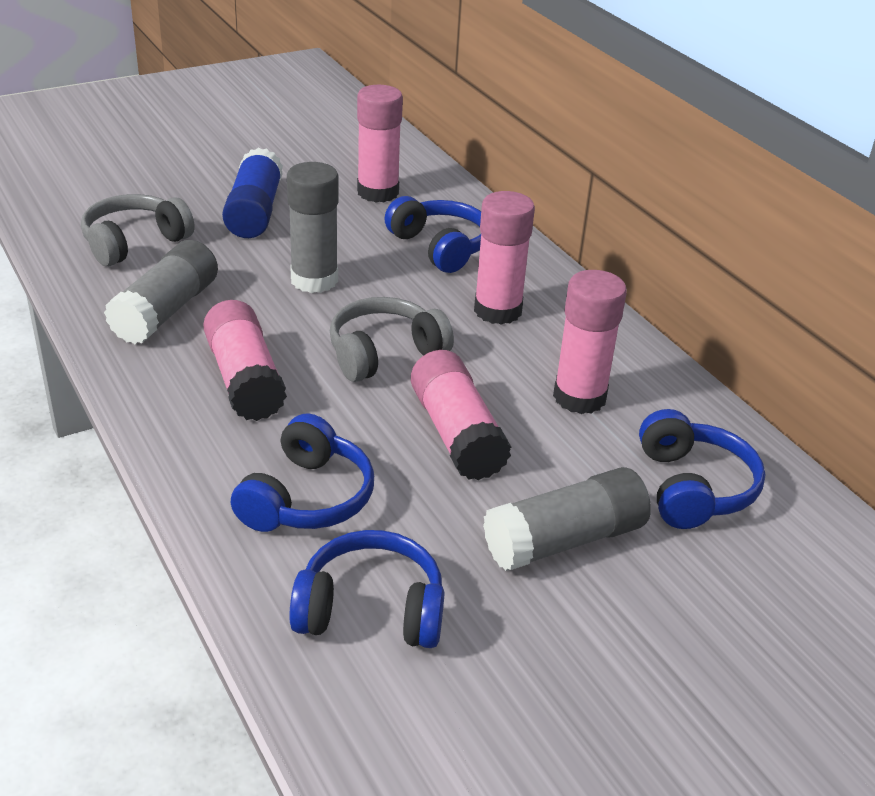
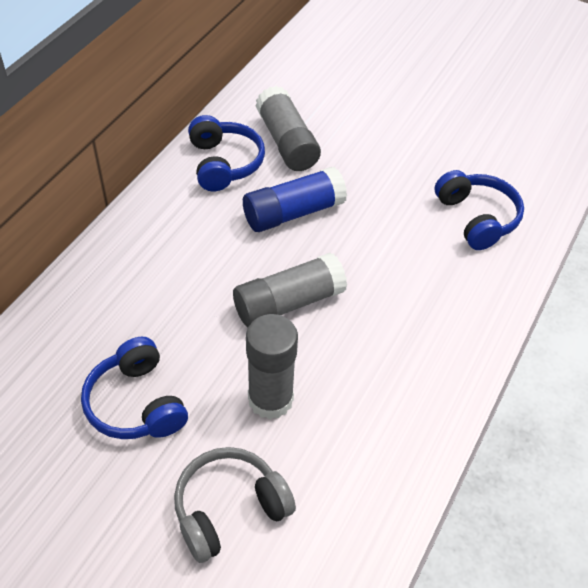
blue headphones: [231,413,374,532] [289,530,444,648] [384,196,481,273] [639,409,765,529] = 4 -> [81,337,188,439] [188,115,265,191] [435,170,524,250] = 3
grey headphones: [81,194,195,266] [330,297,454,382] = 2 -> [174,447,296,563] = 1
pink glue stick: [203,300,287,421] [357,85,403,203] [411,350,511,480] [474,191,535,325] [553,270,627,414] = 5 -> none = 0

